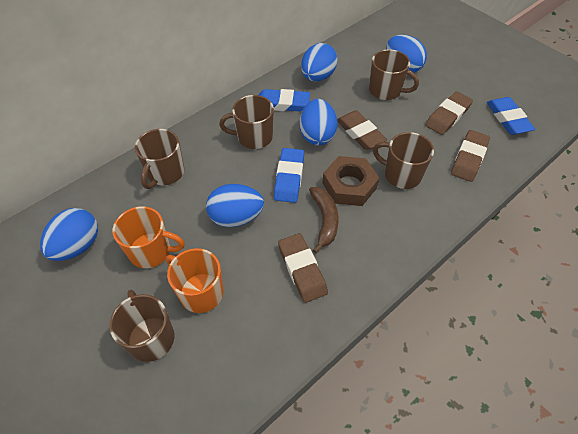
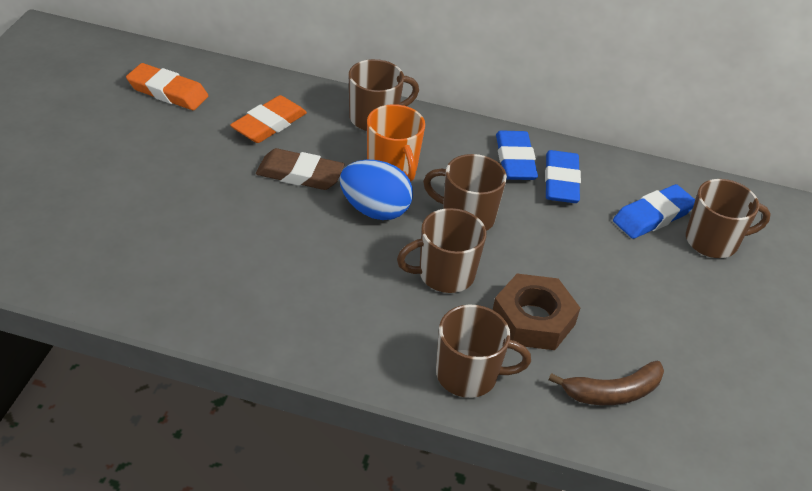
blue egg: [40,208,98,261] [206,184,264,227] [300,99,338,146] [301,43,338,82] [386,35,427,73] = 5 -> [340,160,413,220] = 1
brown eraser: [278,233,328,303] [337,110,387,150] [425,91,473,135] [451,130,490,182] = 4 -> [256,148,345,190] = 1
orange eraser: none = 0 -> [126,63,208,110] [230,95,307,143] = 2
orange mug: [113,206,185,268] [166,248,224,313] = 2 -> [367,104,425,182] = 1

